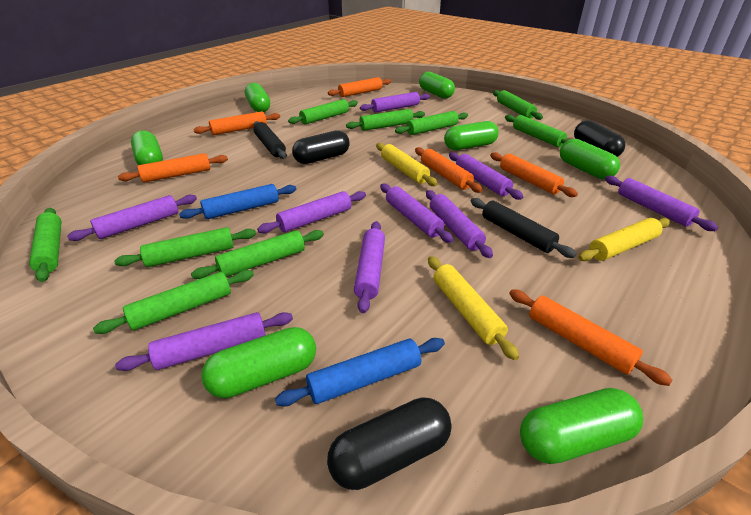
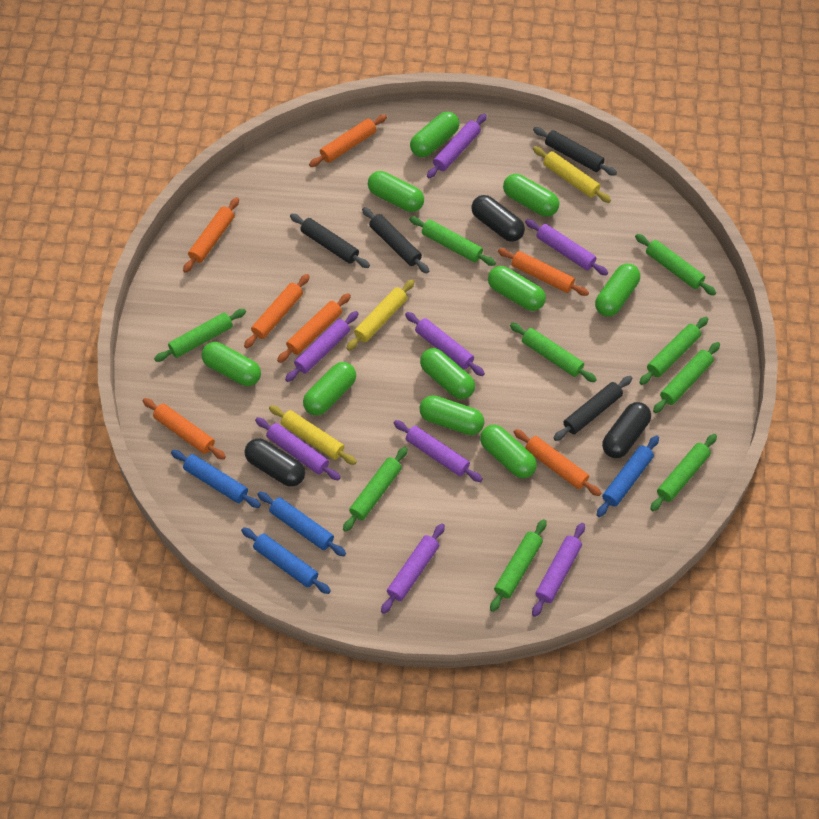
black rolling pin: [254,121,287,159] [471,198,576,258] = 2 -> [290,214,370,268] [362,207,429,273] [533,127,617,176] [554,376,632,441] = 4
blue rolling pin: [179,184,296,219] [275,338,445,406] = 2 -> [171,450,261,508] [241,527,331,594] [257,492,346,556] [597,435,659,517] = 4
green capsule: [131,130,163,165] [201,327,316,398] [245,83,270,112] [419,72,455,99] [444,121,499,150] [520,388,643,464] [560,139,620,180] = 7 -> [201,342,261,386] [303,362,356,415] [368,171,424,212] [410,111,459,157] [419,395,484,435] [420,348,475,399] [480,425,537,478] [488,266,546,311] [503,174,559,217] [595,263,640,316] = 10
orange rolling pin: [118,153,228,183] [193,111,280,135] [328,77,391,97] [415,147,483,193] [490,152,578,197] [509,289,673,386] = 6 -> [143,398,226,460] [183,197,239,273] [244,274,310,348] [277,293,351,363] [309,115,387,167] [498,248,589,296] [514,429,601,496] = 7
purple rolling pin: [67,195,197,241] [115,312,293,371] [257,191,366,233] [354,221,385,313] [360,92,430,113] [380,184,454,243] [426,190,493,258] [449,152,523,200] [605,176,718,231] = 9 -> [255,417,341,480] [285,311,359,382] [381,523,445,614] [394,420,483,482] [405,312,485,376] [427,114,487,178] [525,219,608,275] [532,523,585,617] = 8

